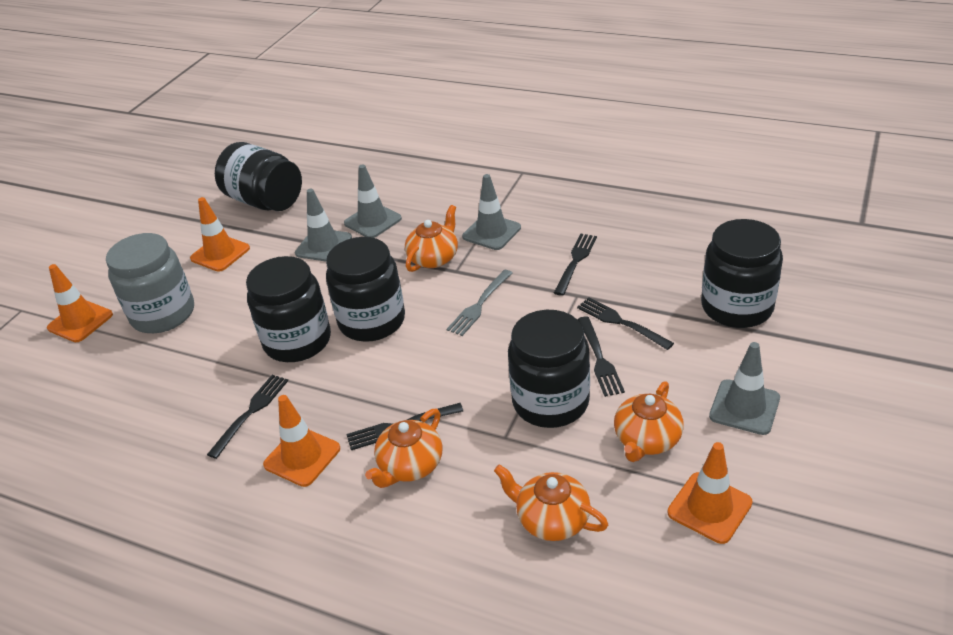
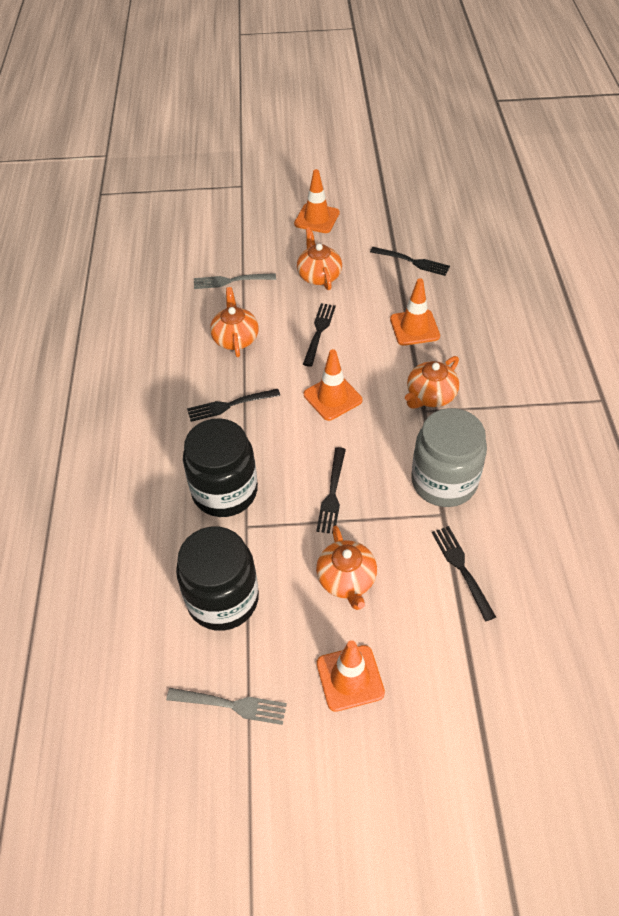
black jar: [215,142,302,211] [246,256,331,362] [326,237,405,342] [508,310,590,428] [701,219,783,328] = 5 -> [176,527,259,631] [183,418,258,517] = 2
grey fork: [447,270,513,336] = 1 -> [166,688,287,725] [194,273,276,289] = 2
grey traffic cone: [295,189,352,262] [344,165,402,238] [462,174,521,250] [709,342,780,435] = 4 -> none = 0

